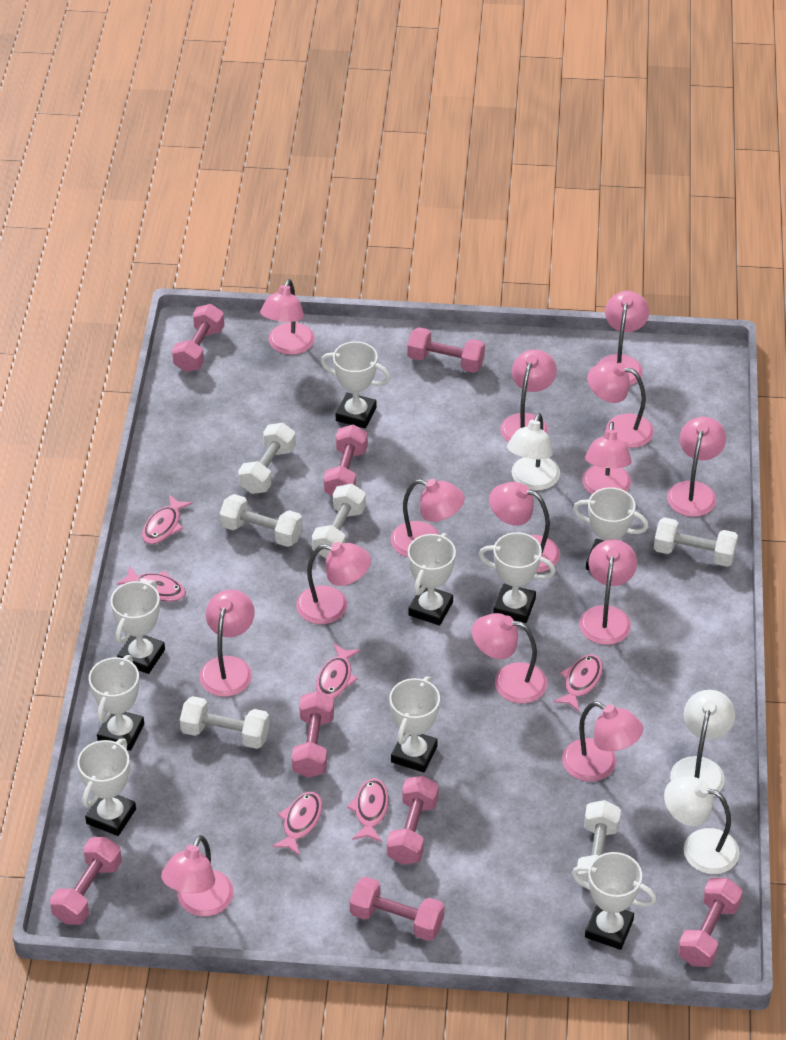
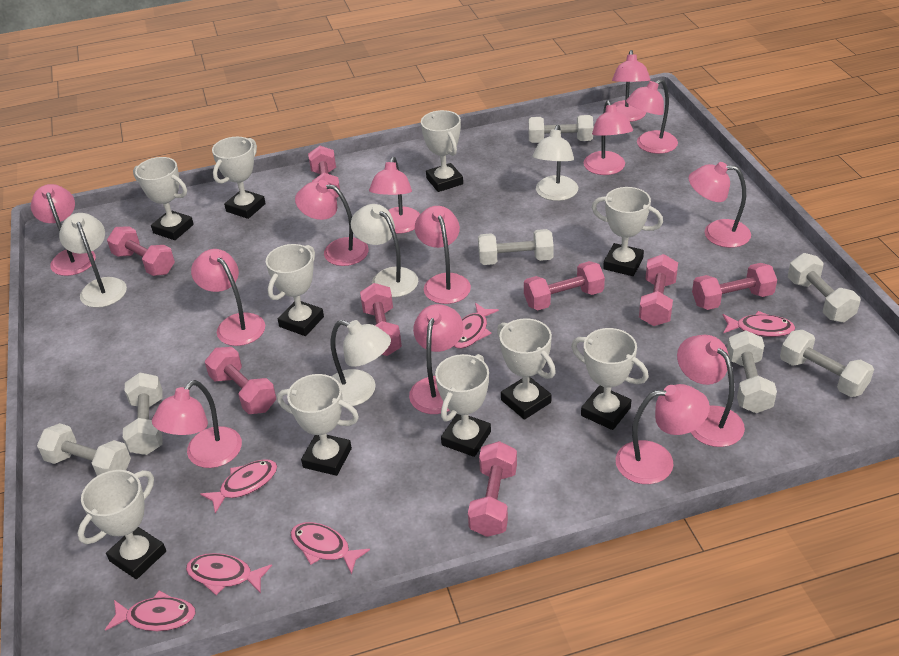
pink lamp: [161,835,234,916] [199,590,255,697] [260,279,315,355] [296,542,371,624] [391,479,465,557] [472,613,547,703] [489,482,560,572] [500,349,557,442] [562,701,643,782] [580,539,637,645] [582,422,632,494] [587,362,654,448] [597,291,649,386] [667,417,726,517] = 14 -> [31,184,96,276] [152,380,242,468] [191,249,265,346] [295,180,369,266] [369,157,420,234] [409,304,463,414] [415,206,471,304] [583,100,633,175] [612,50,650,122] [615,384,710,484] [626,79,678,154] [677,335,745,447] [689,162,751,248] = 13
white dumbbell: [180,696,270,749] [219,494,303,547] [238,423,296,494] [312,484,366,558] [576,800,621,890] [654,517,738,567] = 6 -> [37,423,131,476] [123,373,163,455] [478,229,554,265] [528,115,594,143] [727,330,777,413] [780,330,874,397] [788,253,860,322] = 7
white lamp: [507,413,560,490] [664,777,739,874] [670,690,735,797] = 3 -> [59,213,127,308] [331,320,391,406] [351,204,418,297] [532,125,578,201] = 4
white trophy: [77,738,136,836] [89,655,144,751] [111,580,165,674] [321,341,390,428] [389,676,440,773] [408,533,456,626] [479,532,555,623] [572,852,656,950] [573,487,649,570] = 9 -> [78,470,166,579] [133,157,194,240] [212,137,266,219] [266,244,324,336] [277,374,359,476] [421,110,463,192] [435,354,491,457] [497,318,556,420] [571,328,649,430] [591,187,663,276] = 10

